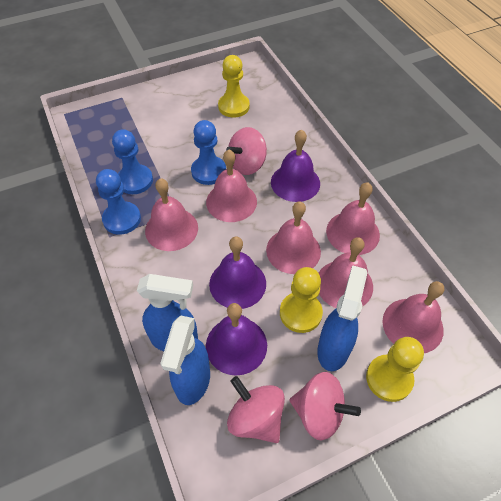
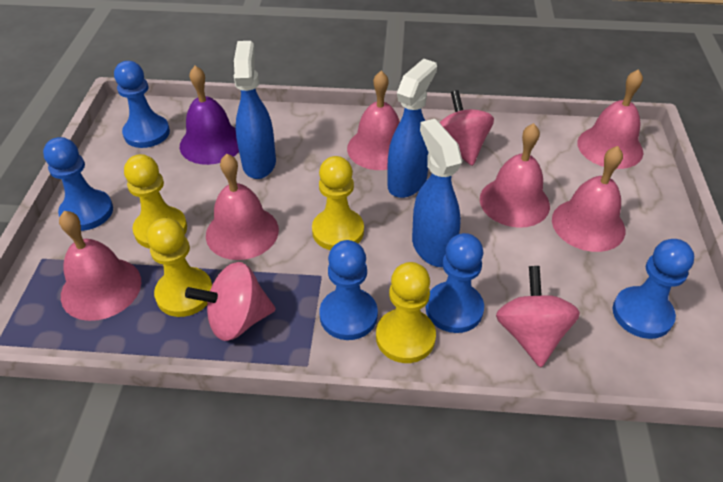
blue pawn: [96,169,141,235] [112,129,153,194] [191,120,226,185] = 3 -> [43,137,113,231] [114,61,170,148] [319,240,378,340] [426,233,484,333] [613,239,694,339] = 5
purple bell: [206,303,267,376] [209,236,266,309] [271,129,320,202] = 3 -> [180,66,239,165] = 1
yellow pawn: [218,55,250,118] [280,267,323,333] [366,337,424,402] = 3 -> [124,154,187,249] [147,218,212,317] [312,156,364,250] [376,262,436,363] = 4

